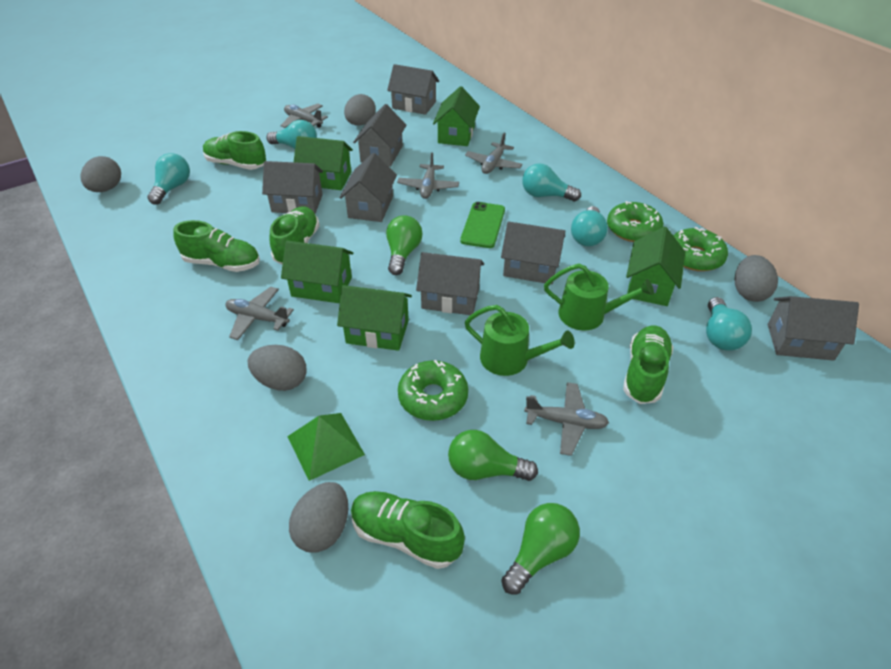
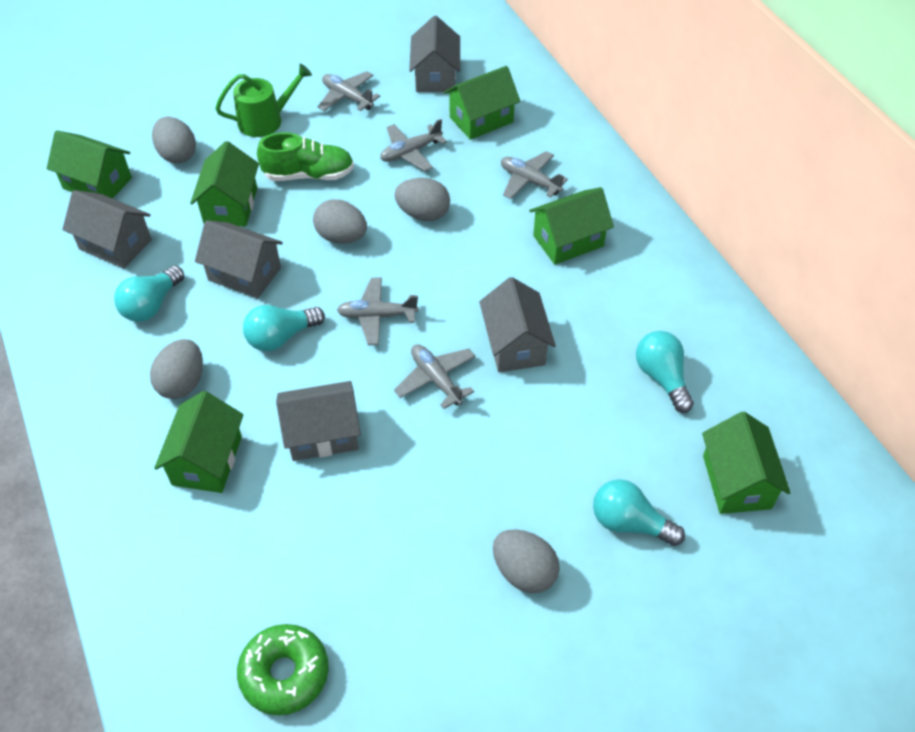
green donut: [398,360,468,421] [607,201,663,242] [673,227,728,271] = 3 -> [237,624,329,715] = 1
green house: [281,241,353,303] [294,136,353,190] [337,285,412,351] [433,86,480,146] [626,227,685,306] = 5 -> [47,130,132,198] [154,391,244,493] [190,141,259,227] [444,66,520,140] [529,187,614,265] [702,412,791,514] = 6
green light bulb: [386,215,422,275] [448,430,538,481] [501,503,580,594] = 3 -> none = 0
green phone: [460,202,505,248] = 1 -> none = 0
green pyramid: [287,413,365,481] = 1 -> none = 0
green shoe: [173,220,260,272] [203,131,266,170] [270,206,320,265] [351,491,465,569] [623,325,673,404] = 5 -> [257,132,354,181] = 1
green watering can: [465,305,575,376] [544,264,654,331] = 2 -> [215,64,312,137] = 1
grey house: [262,161,323,214] [340,153,397,222] [353,104,407,167] [387,64,439,115] [416,252,484,315] [501,221,565,284] [768,296,859,361] = 7 -> [62,190,152,269] [195,220,283,299] [276,381,361,461] [409,16,460,92] [479,277,556,372] = 5
turquoise light bulb: [147,153,190,205] [266,120,317,149] [522,164,581,202] [571,206,608,246] [706,297,752,351] = 5 -> [114,266,184,322] [243,305,325,351] [593,479,685,546] [636,331,694,413] = 4

